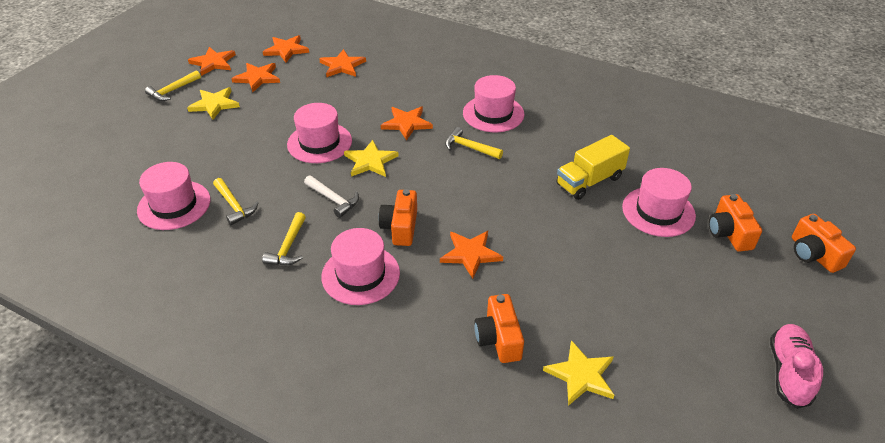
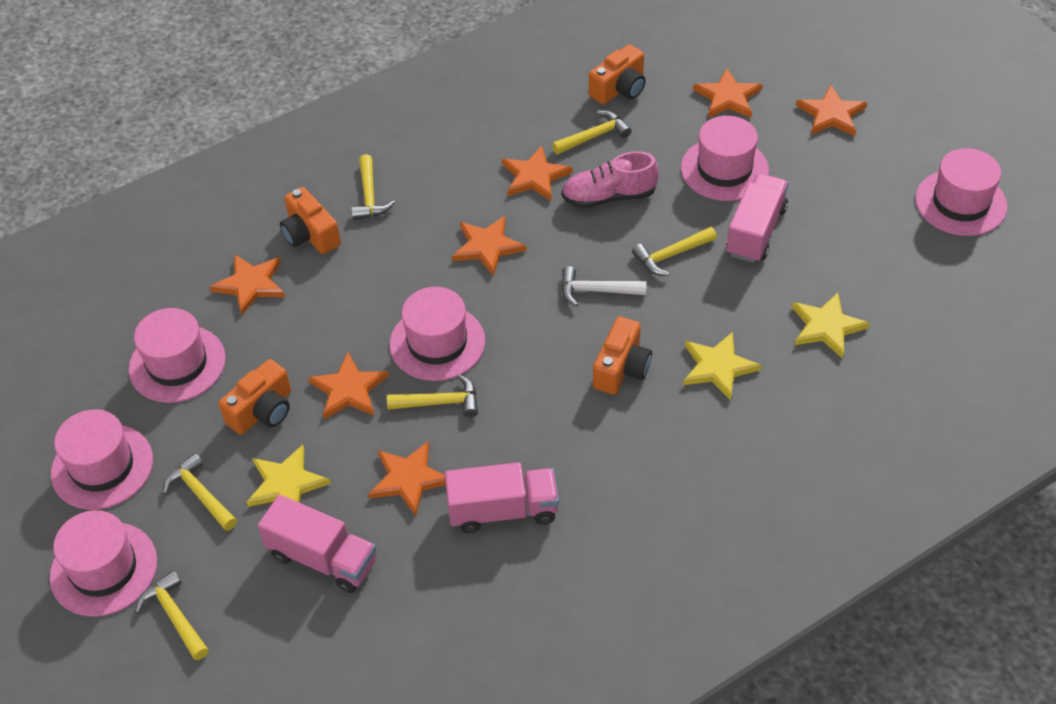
orange star: [188,47,236,76] [231,63,280,92] [263,35,309,62] [319,49,366,77] [381,107,433,141] [440,231,503,279] = 6 -> [210,254,285,316] [308,352,389,420] [368,441,446,516] [451,216,526,276] [502,145,573,201] [693,68,763,118] [796,85,867,136] = 7
pink hat: [137,162,210,230] [287,103,352,163] [321,228,400,305] [463,75,524,132] [622,168,696,237] = 5 -> [50,510,157,617] [51,409,153,510] [129,308,226,403] [390,287,485,381] [681,116,769,201] [915,148,1007,236] = 6
pink truck: none = 0 -> [257,495,376,593] [445,462,559,533] [726,173,789,263] = 3
yellow hammer: [145,70,201,101] [213,178,259,225] [262,212,306,266] [445,127,503,159] = 4 -> [135,570,209,660] [163,453,237,531] [351,154,395,220] [387,375,478,417] [552,110,632,154] [632,227,717,276] = 6
yellow truck: [557,135,630,200] = 1 -> none = 0

